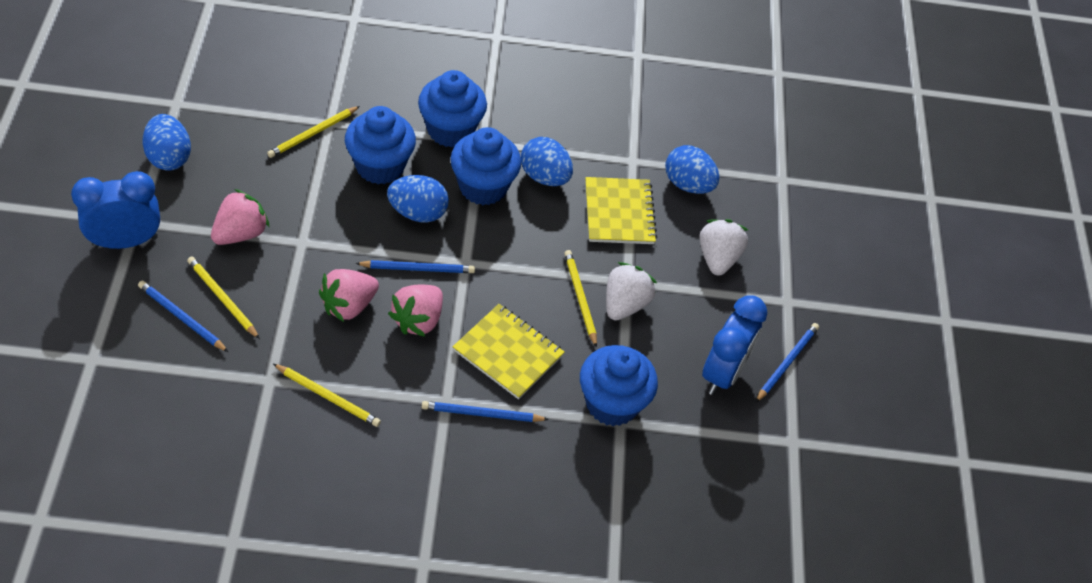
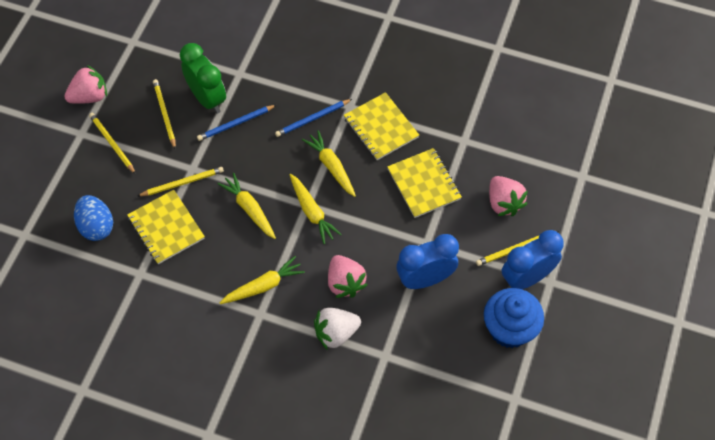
blue cupcake: [345,106,416,184] [418,70,487,148] [450,127,521,205] [580,345,658,426] = 4 -> [484,288,544,348] = 1
blue egg: [143,114,191,171] [387,175,449,223] [521,137,573,186] [665,145,720,194] = 4 -> [74,195,113,241] = 1
blue pencil: [138,281,228,352] [355,260,475,273] [422,401,549,422] [755,323,819,403] = 4 -> [197,105,276,141] [275,99,352,137] = 2
green clock: none = 0 -> [180,43,226,114] = 1
white strawberry: [606,262,657,320] [700,219,748,276] = 2 -> [314,308,361,350] = 1
yellow carrot: none = 0 -> [217,173,276,239] [220,256,305,304] [289,174,342,244] [302,130,356,197] = 4
yellow notebook: [453,304,565,399] [585,177,657,244] = 2 -> [127,190,205,264] [344,92,419,160] [387,148,462,218] = 3

